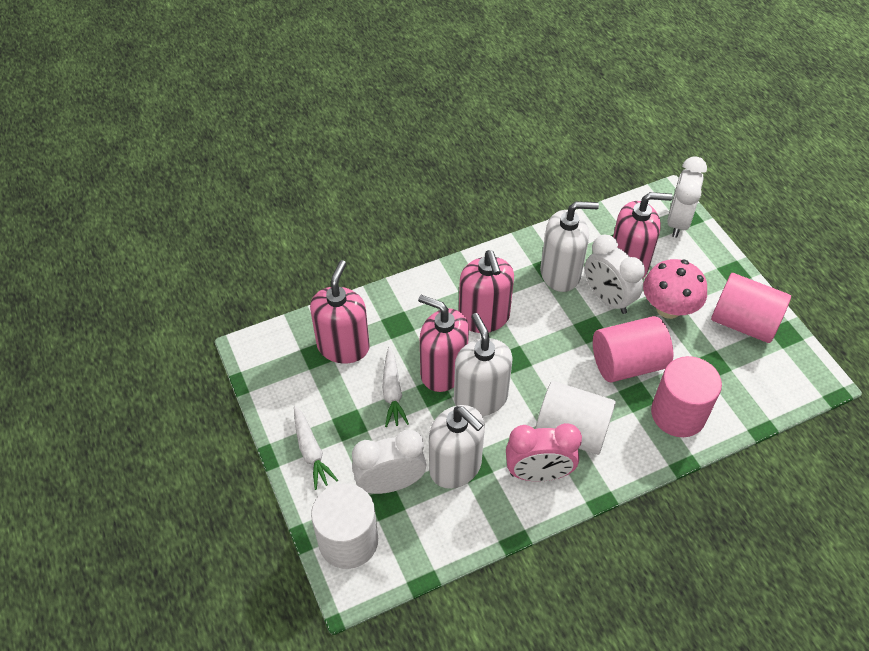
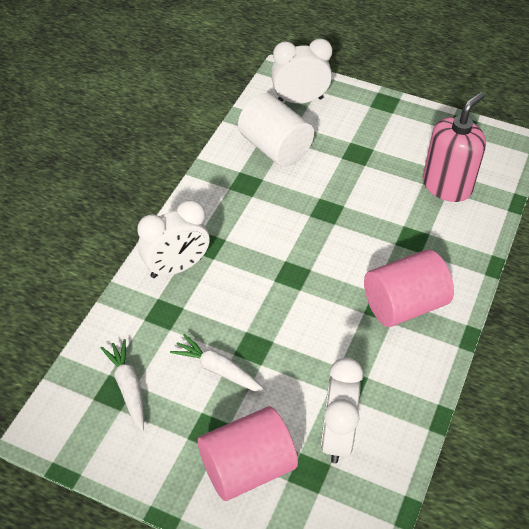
pink clock: [506,423,582,481] = 1 -> none = 0
pink cylinder: [593,316,673,382] [651,356,722,437] [711,273,791,343] = 3 -> [198,406,298,501] [364,249,454,327] = 2
pink mushroom: [643,259,707,319] = 1 -> none = 0
pink soap dispenser: [310,260,370,364] [418,295,469,392] [459,250,514,333] [613,192,673,279] = 4 -> [423,92,486,202] = 1
white cylinder: [311,483,378,569] [535,381,616,455] = 2 -> [238,93,314,167] = 1
white soap dispenser: [429,405,485,489] [454,313,512,416] [540,201,599,292] = 3 -> none = 0

